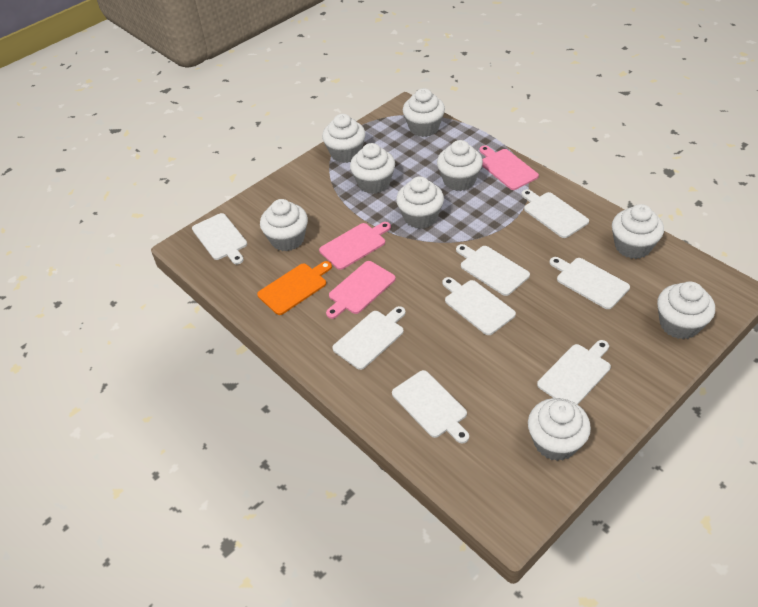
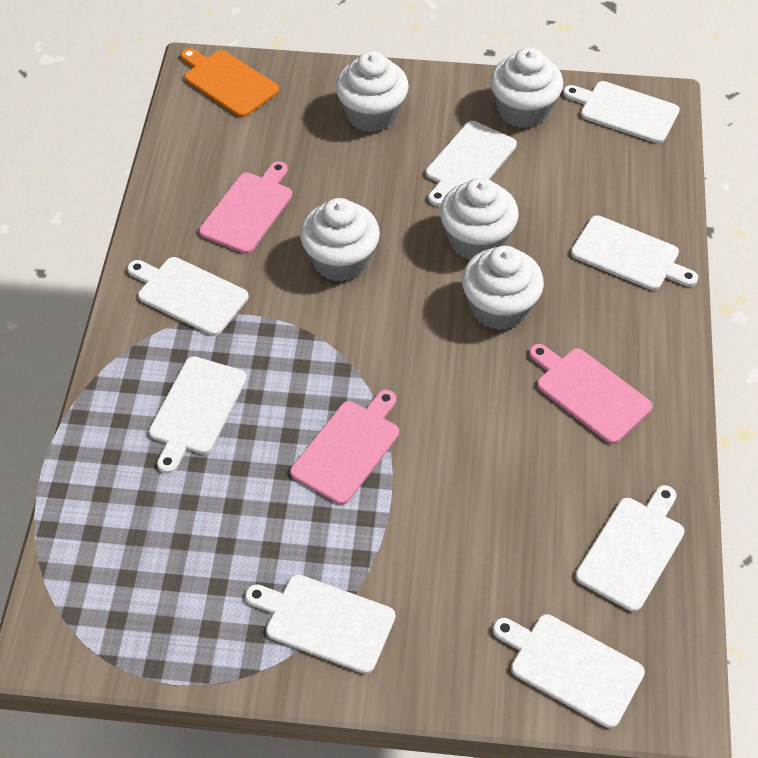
white cupcake: [260,199,308,251] [322,114,366,163] [350,143,395,194] [396,176,444,229] [403,88,445,137] [437,140,483,191] [528,398,591,461] [612,204,664,259] [657,282,715,339] = 9 -> [300,198,380,282] [335,51,409,132] [440,178,519,260] [462,246,544,330] [490,48,563,129] = 5

